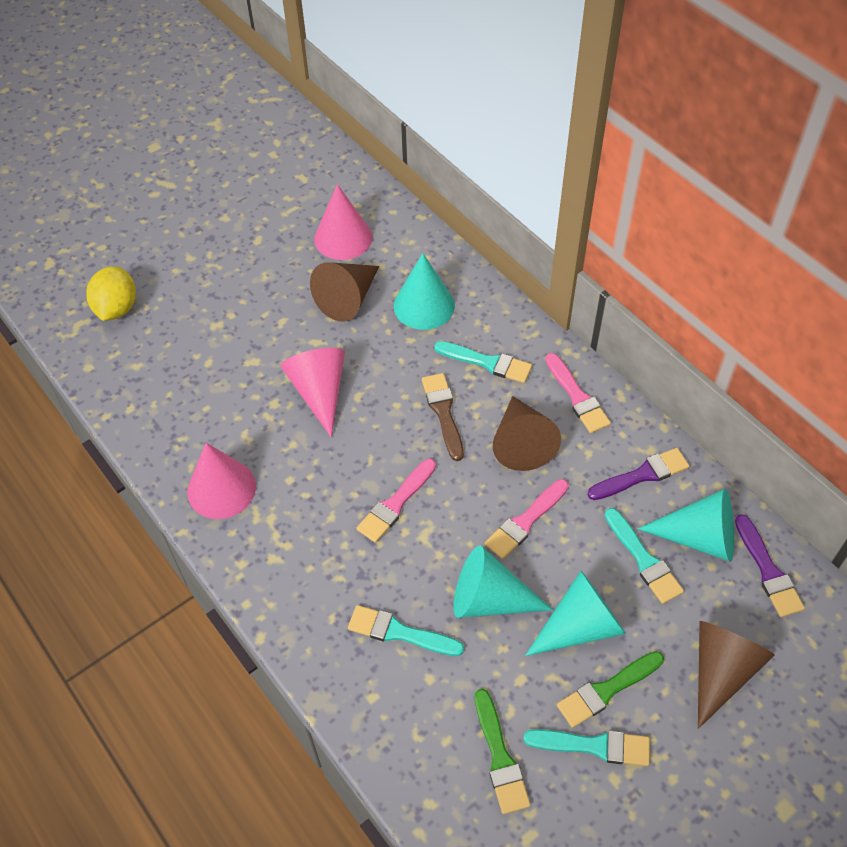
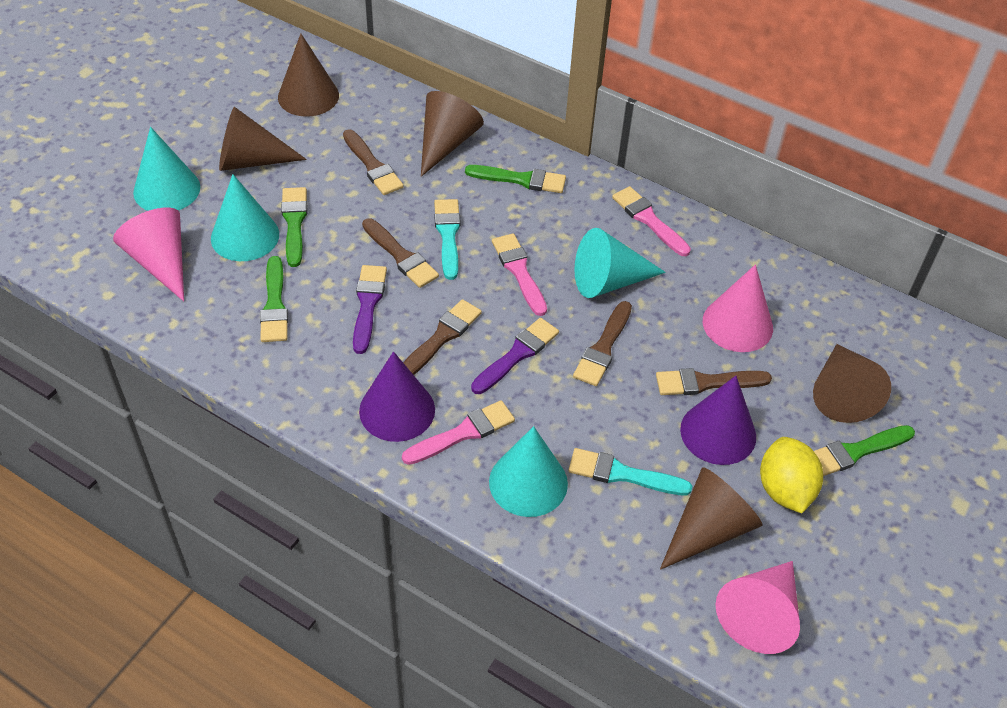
brown brush: [422,373,464,461] = 1 -> [343,129,404,195] [362,218,439,288] [403,299,482,375] [573,301,632,386] [656,368,772,395] = 5
brown cone: [310,262,379,322] [493,396,561,471] [698,621,775,729] = 3 -> [219,107,307,171] [278,34,339,117] [421,91,484,177] [660,467,762,570] [813,344,891,423] = 5
green brush: [475,689,530,814] [557,651,664,728] = 2 -> [260,256,288,342] [281,187,307,267] [465,165,566,193] [814,425,915,476] = 4
purple cone: none = 0 -> [359,351,435,442] [680,376,756,465] = 2
turquoise brush: [348,605,464,656] [434,341,532,383] [523,729,650,766] [605,508,684,604] = 4 -> [434,199,461,280] [569,448,692,495] = 2

